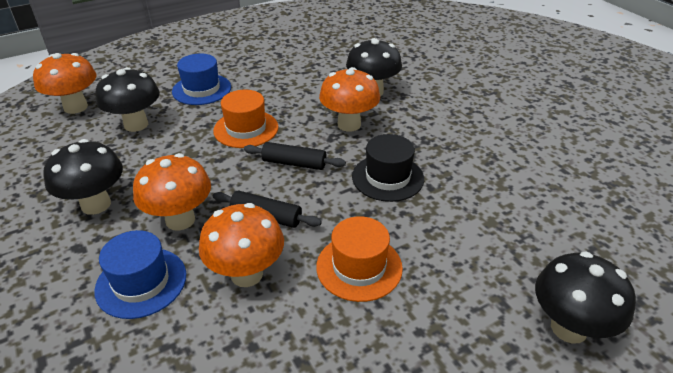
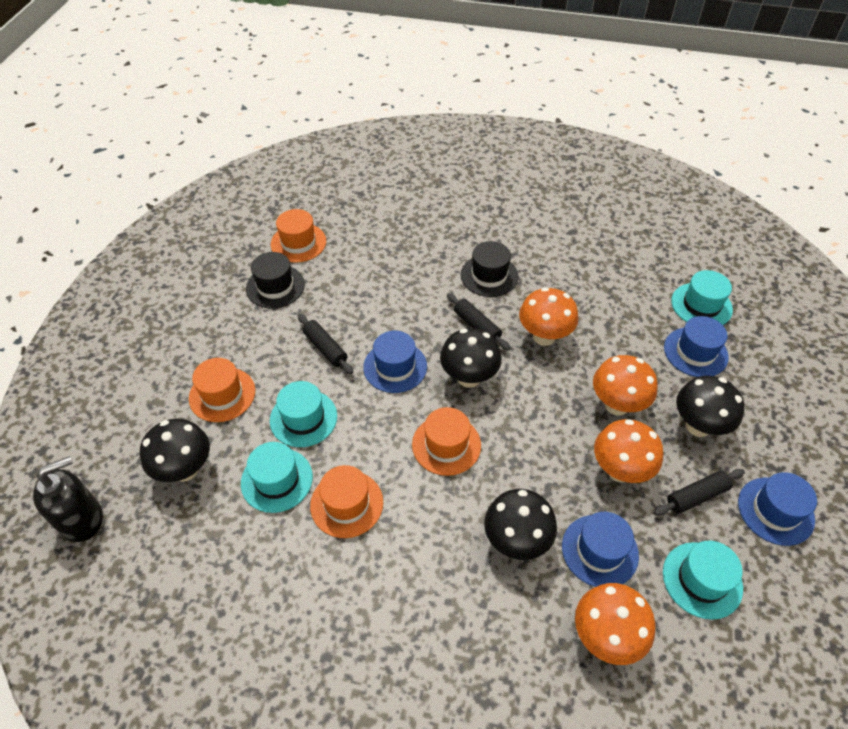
black hat: [352,134,424,202] = 1 -> [246,252,305,308] [461,241,518,297] = 2
black rolling pin: [213,191,322,228] [244,142,346,170] = 2 -> [298,314,353,374] [447,293,511,351] [654,469,745,516] = 3
black soap dispenser: none = 0 -> [33,456,103,542] = 1
blue hat: [94,230,186,319] [172,53,231,105] = 2 -> [363,331,427,393] [562,512,639,587] [664,316,729,377] [738,472,817,546] = 4
orange hat: [213,90,278,148] [316,216,403,302] = 2 -> [189,358,255,422] [271,209,326,263] [310,465,383,538] [412,407,481,476] = 4
turquoise hat: none = 0 -> [241,442,313,513] [270,381,337,447] [663,541,743,620] [671,270,733,325] = 4

